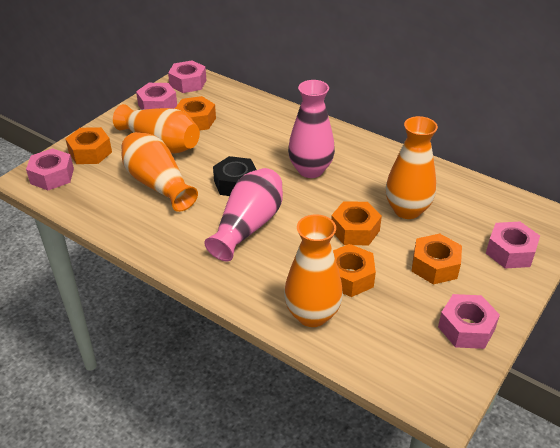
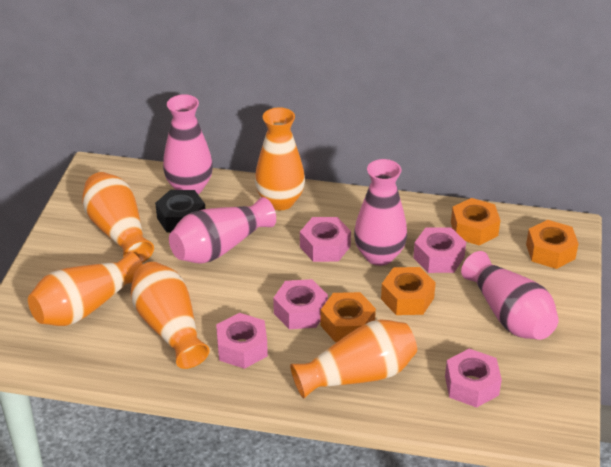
orange nut: [66,127,112,164] [175,96,216,131] [331,201,382,245] [333,244,376,297] [411,234,462,285] = 5 -> [320,292,376,342] [381,267,436,315] [451,198,500,246] [526,220,579,269] = 4
orange vase: [113,104,200,154] [121,132,198,212] [284,214,343,327] [386,116,438,219] = 4 -> [28,252,143,326] [82,172,154,263] [131,262,210,369] [255,107,305,210] [290,319,417,399] = 5
pink vase: [204,168,283,261] [288,80,335,178] = 2 -> [163,94,213,194] [169,197,276,264] [354,159,407,266] [461,251,559,340] = 4

